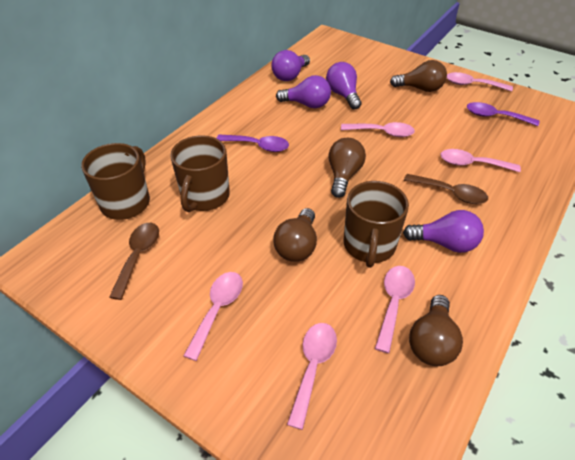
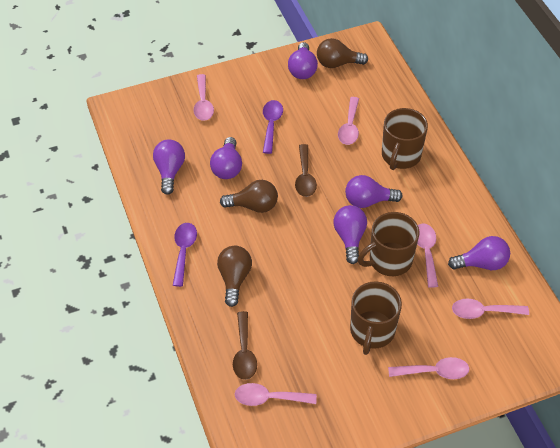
brown light bulb: [273,208,317,262] [329,138,366,198] [390,60,447,92] [409,295,463,366] = 4 -> [217,246,252,307] [220,180,278,213] [317,38,368,68] = 3
purple light bulb: [271,50,310,81] [276,75,331,108] [326,62,361,109] [403,210,484,253] = 4 -> [153,140,185,195] [210,137,242,179] [288,42,318,79] [334,205,367,264] [345,175,403,208] [448,236,510,270] = 6

